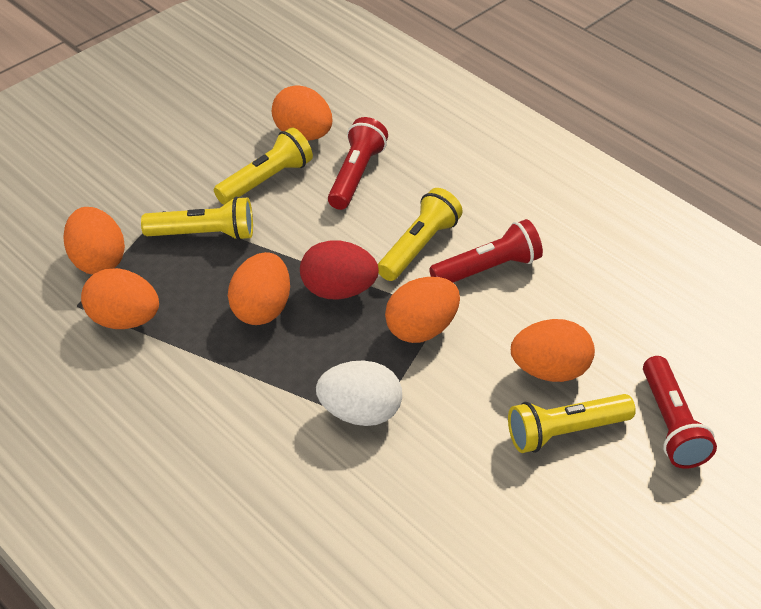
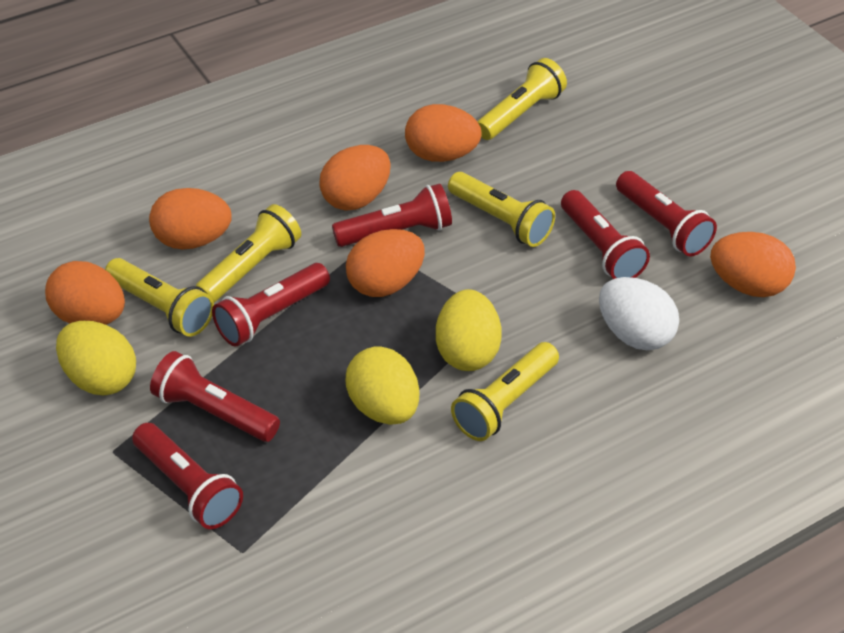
red egg: [300,240,379,299] = 1 -> none = 0
red flashlight: [328,117,388,210] [429,219,543,283] [643,356,717,469] = 3 -> [132,423,243,529] [150,351,280,442] [212,263,330,347] [332,183,452,247] [561,190,650,279] [616,171,717,257] = 6
yellow egg: none = 0 -> [56,321,136,395] [345,346,420,425] [436,289,502,371] = 3
yellow flashlight: [141,197,253,241] [214,127,313,205] [378,188,463,281] [508,394,636,453] = 4 -> [105,258,214,337] [196,204,301,303] [448,172,555,247] [451,342,559,441] [477,58,567,140] = 5

